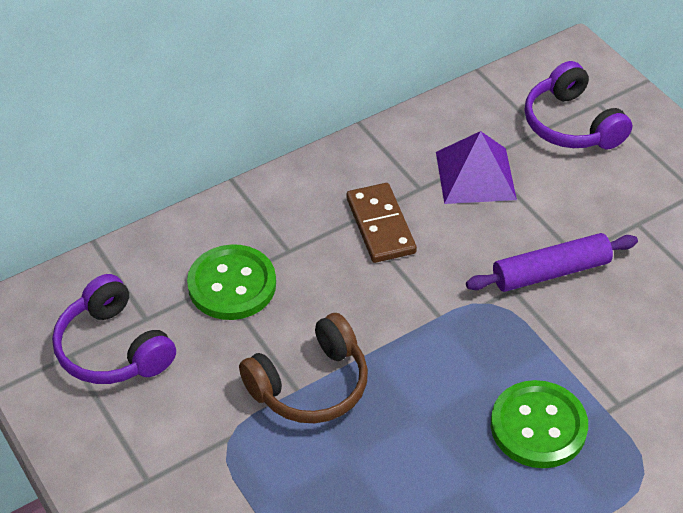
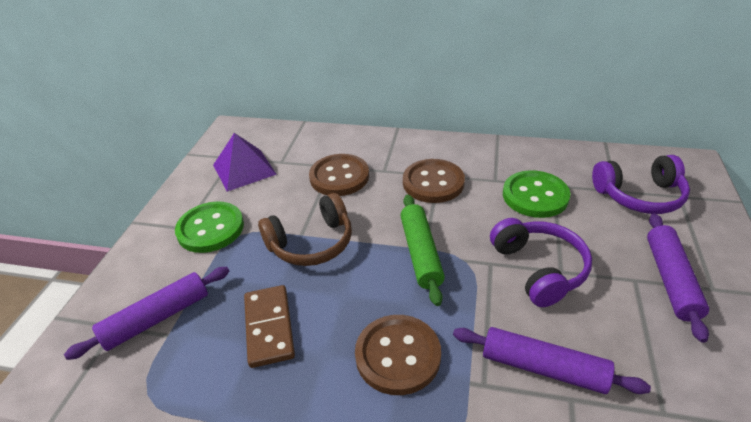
brown button: none = 0 -> [309,154,369,196] [355,315,441,395] [403,159,465,203] = 3
green rolling pin: none = 0 -> [400,195,445,306] = 1
purple rolling pin: [466,233,638,292] = 1 -> [64,267,229,360] [453,327,651,394] [647,213,709,343] = 3

